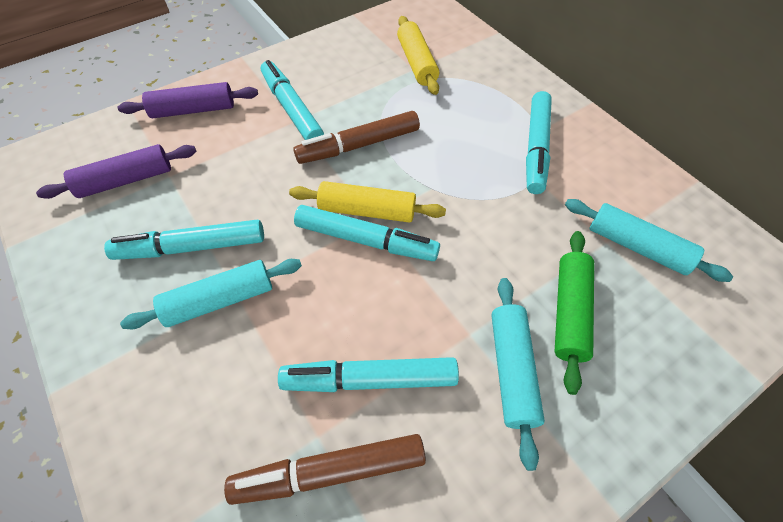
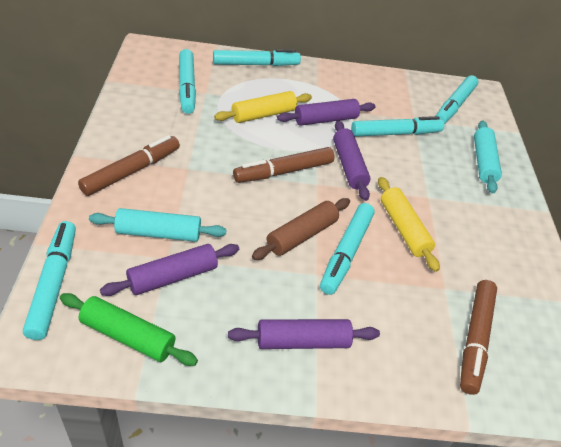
brown marker: [224,434,426,505] [294,111,420,164] = 2 -> [78,135,180,196] [233,147,335,183] [460,280,497,395] = 3
brown rolling pin: none = 0 -> [252,198,350,260] = 1
purple rolling pin: [36,144,197,199] [118,82,258,118] = 2 -> [100,244,239,296] [228,319,380,349] [277,99,375,126] [333,120,371,201] = 4
turquoise marker: [104,220,264,260] [261,60,324,140] [278,357,459,392] [294,205,440,261] [526,91,552,194] = 5 -> [23,221,76,340] [179,49,196,114] [213,49,301,66] [320,203,375,295] [351,116,444,137] [436,75,478,124] = 6
turquoise rolling pin: [120,259,302,329] [491,278,545,471] [565,199,733,282] = 3 -> [89,208,227,242] [474,120,502,194] = 2

